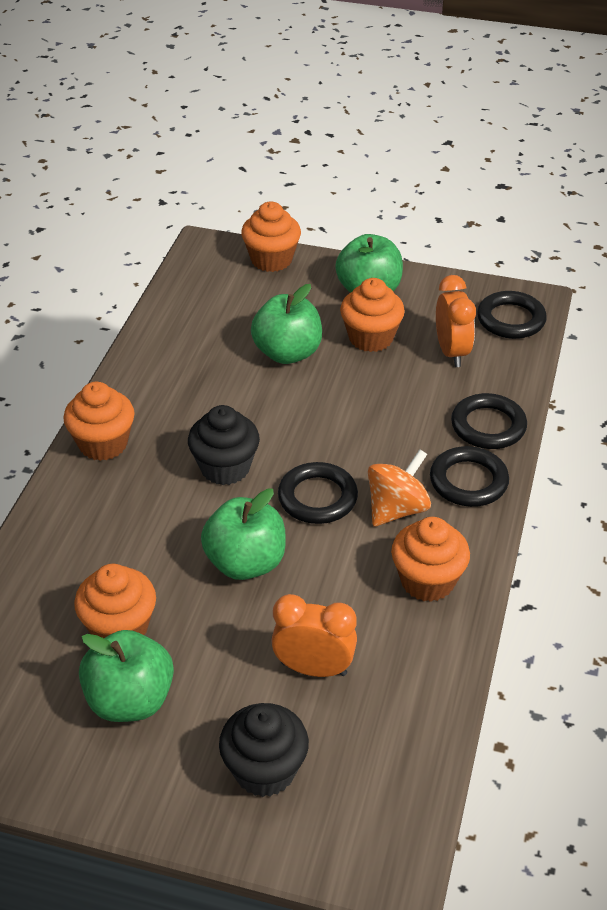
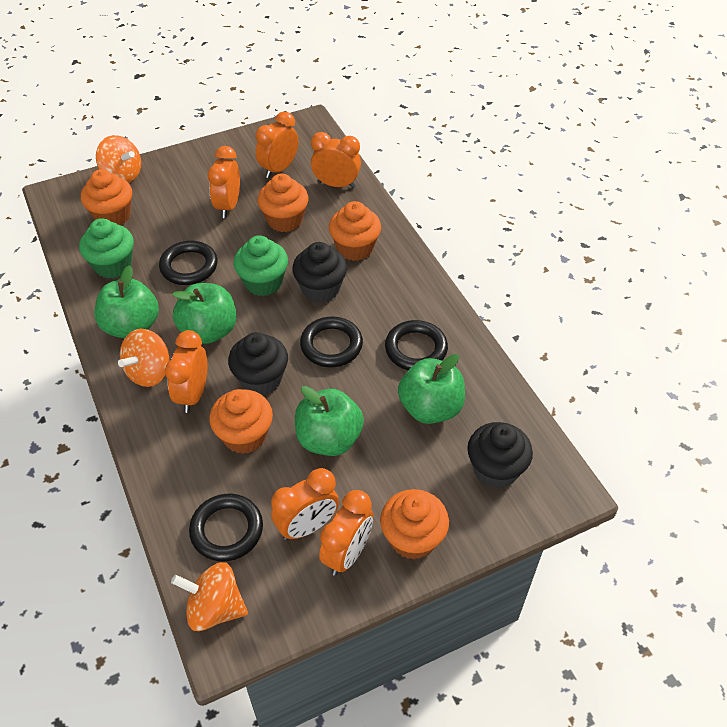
black cupcake: [188,405,260,485] [219,703,309,797] = 2 -> [228,332,288,395] [292,242,347,303] [467,422,533,488] = 3
green cupcake: none = 0 -> [79,218,134,278] [233,235,288,296] = 2
orange clock: [271,594,357,677] [436,275,476,367] = 2 -> [165,330,207,413] [208,146,240,218] [255,111,299,178] [271,468,339,540] [311,132,361,188] [319,490,373,576] = 6
orange spinning top: [368,449,431,526] = 1 -> [96,135,141,183] [118,329,169,387] [171,562,248,631] = 3

